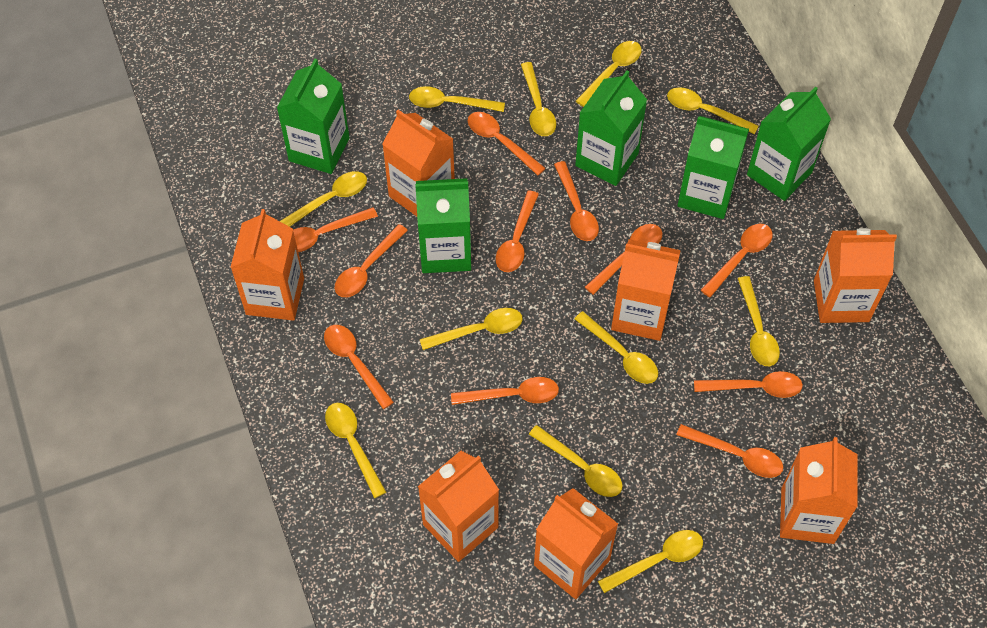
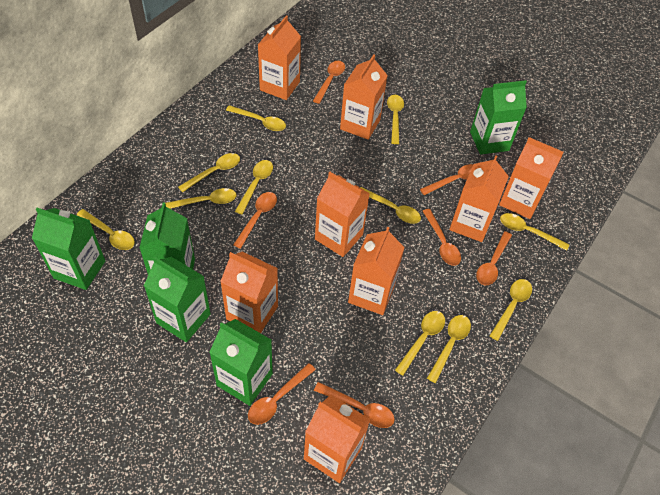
orange carton: [230,209,304,321] [382,110,455,216] [418,451,499,562] [534,488,618,599] [611,239,681,341] [780,437,858,544] [814,228,897,323] = 7 -> [220,252,278,333] [258,15,301,100] [304,395,370,483] [315,172,370,257] [340,54,388,140] [348,227,405,315] [449,155,509,242] [499,137,564,219] = 8
orange spoon: [293,207,378,252] [324,325,394,409] [335,224,408,297] [451,377,559,405] [468,112,546,175] [496,190,539,272] [554,161,599,241] [585,224,662,295] [676,424,783,478] [694,371,803,398] [700,224,773,298] = 11 -> [233,192,277,249] [248,363,316,425] [313,61,345,104] [314,382,395,428] [420,164,473,195] [423,209,461,266] [476,231,512,285] = 7

